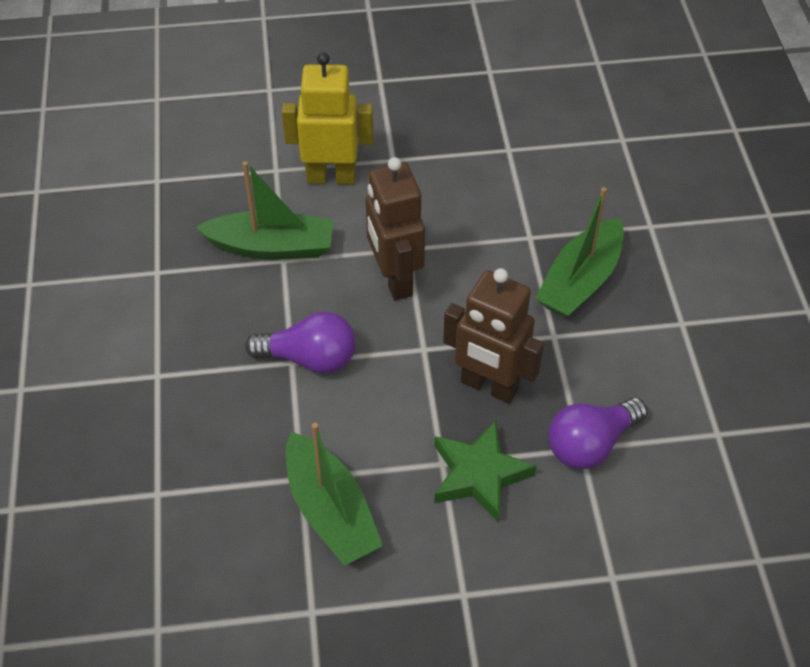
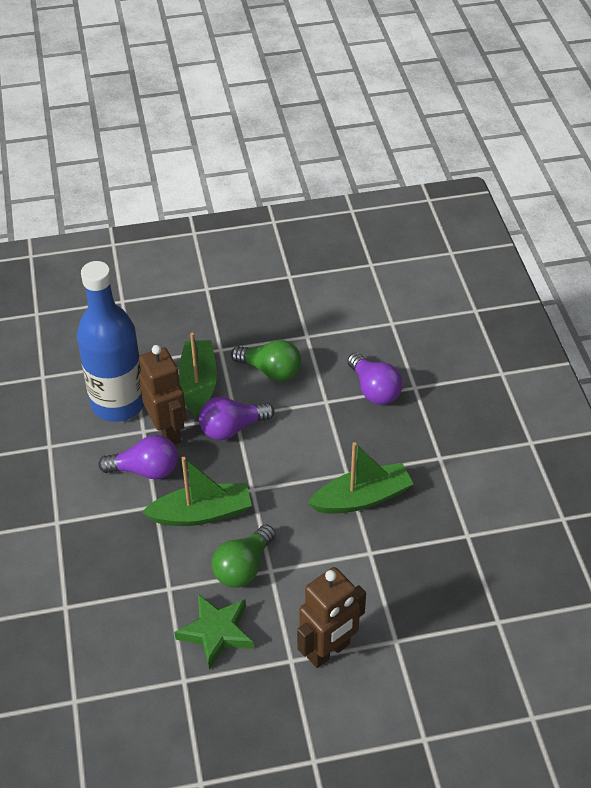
blue bottle: none = 0 -> [77,261,144,422] = 1
green light bulb: none = 0 -> [212,525,276,588] [231,340,301,381] = 2
purple light bulb: [245,312,356,374] [548,397,647,469] = 2 -> [98,435,178,480] [199,397,274,440] [347,352,403,405] = 3
yellow robot: [282,52,373,184] = 1 -> none = 0

